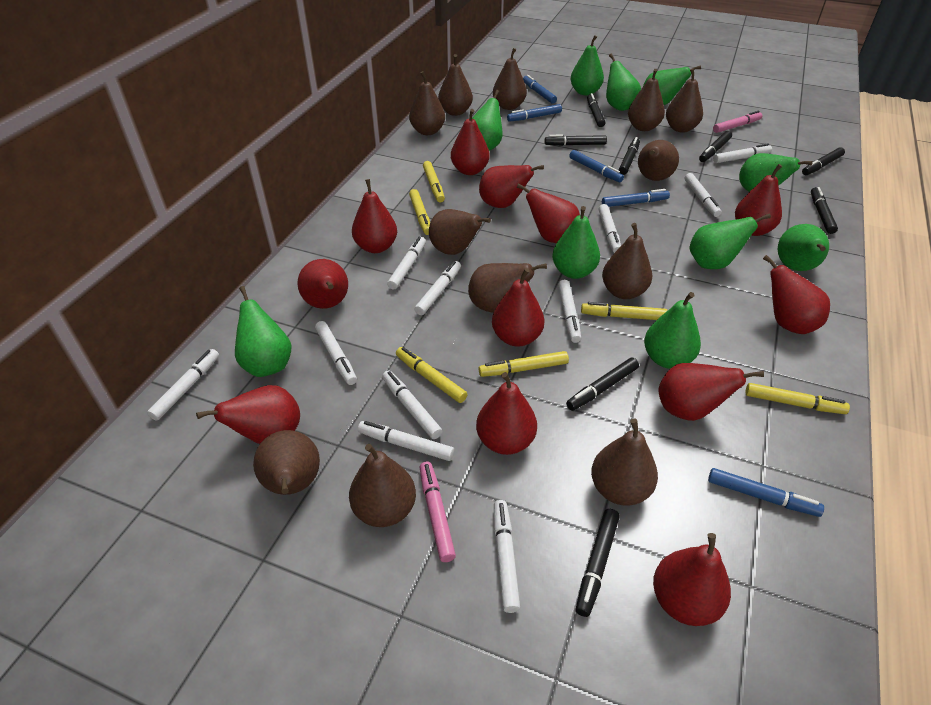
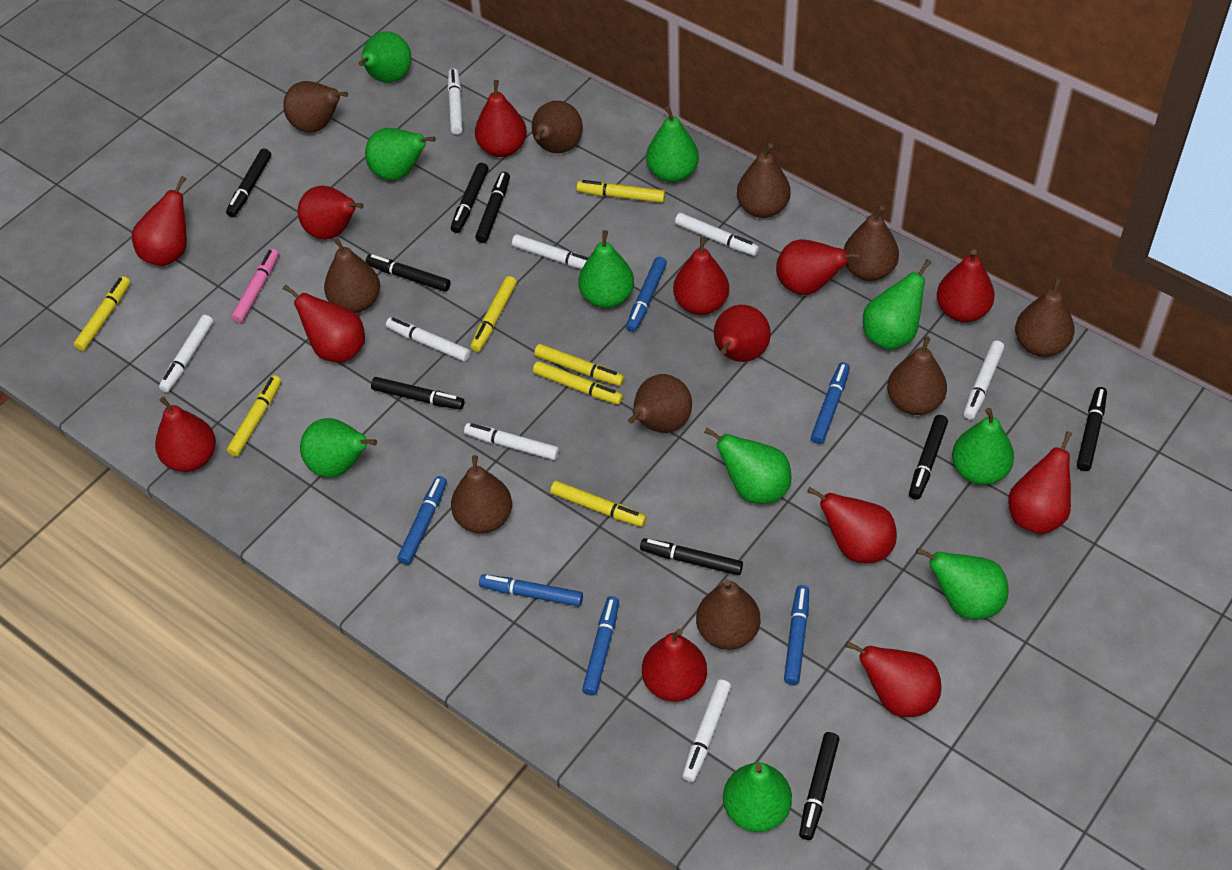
black marker: [545,135,607,146] [566,358,639,411] [576,509,620,617] [587,93,605,127] [619,137,640,175] [699,131,732,162] [802,147,845,175] [811,187,838,234] = 8 -> [226,149,271,217] [365,254,451,292] [371,377,464,410] [451,163,489,233] [475,172,510,243] [640,538,743,575] [799,732,839,840] [909,415,948,500] [1077,387,1107,471] = 9
blue marker: [507,104,562,122] [523,75,557,104] [569,150,624,183] [602,189,670,207] [708,468,824,517] = 5 -> [397,476,447,565] [479,574,583,607] [582,596,619,696] [626,257,667,332] [784,585,809,685] [811,362,850,444] = 6
brown pear: [253,430,320,495] [349,444,416,527] [409,71,445,135] [429,209,491,255] [438,54,473,116] [468,263,547,313] [493,48,527,110] [591,418,658,506] [602,223,652,299] [628,69,665,131] [638,140,679,181] [666,68,703,132] = 12 -> [283,81,348,133] [324,237,380,313] [451,455,512,533] [532,101,583,153] [628,374,692,433] [696,579,760,650] [737,143,791,218] [844,206,899,281] [887,336,947,415] [1015,278,1075,357] = 10
pink marker: [420,461,456,562] [713,111,762,133] = 2 -> [231,249,279,323] = 1
red pear: [196,385,300,444] [297,259,348,309] [352,179,397,253] [451,109,490,175] [476,372,537,455] [479,165,544,208] [492,268,545,347] [517,183,580,243] [653,533,731,626] [659,363,764,421] [735,164,782,236] [763,255,830,334] = 12 -> [132,176,187,266] [155,397,216,472] [283,285,365,362] [298,186,364,240] [475,80,527,157] [642,629,707,702] [673,237,729,315] [714,305,771,362] [776,239,862,295] [807,487,897,563] [845,641,942,717] [937,249,995,322] [1008,431,1072,534] = 13
white marker: [147,349,219,421] [315,321,357,385] [358,421,454,461] [382,370,443,439] [387,237,426,289] [414,261,461,315] [494,500,520,613] [558,280,581,343] [598,204,621,253] [685,173,722,217] [713,144,772,163] = 11 -> [159,315,213,392] [386,317,471,362] [448,69,463,134] [464,423,559,460] [512,234,588,269] [675,213,759,256] [682,679,731,782] [964,341,1004,420] = 8
yellow marker: [396,347,468,403] [409,189,430,235] [423,161,445,202] [479,351,569,377] [581,302,667,320] [745,383,850,414] = 6 -> [73,276,130,351] [227,375,281,457] [470,276,517,352] [533,361,623,405] [534,344,624,386] [550,481,646,527] [576,180,665,203] = 7

